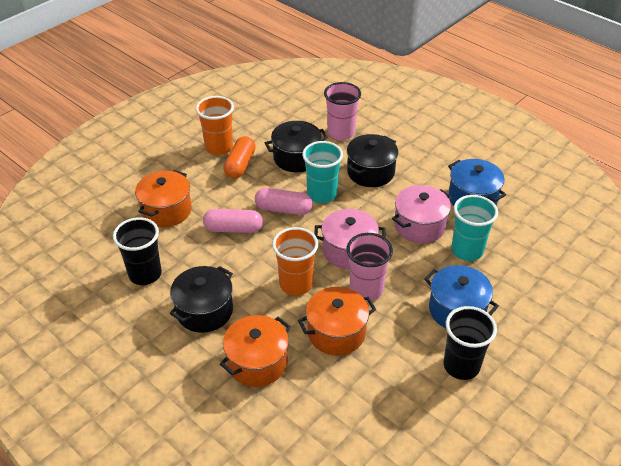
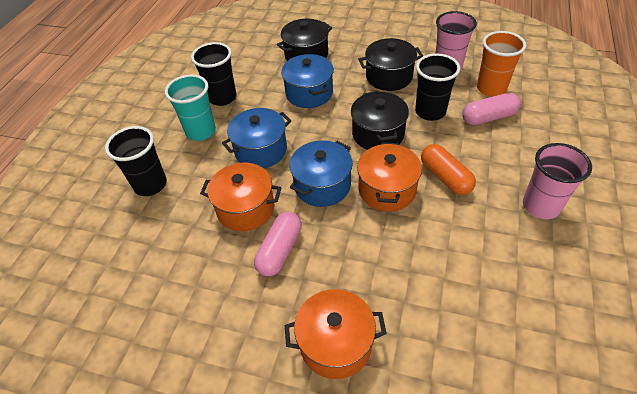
black cup: [113,217,162,285] [444,306,497,380] = 2 -> [105,126,167,196] [191,42,237,106] [415,53,460,121] = 3
blue pot: [424,265,499,328] [448,159,506,206] = 2 -> [222,108,291,168] [281,54,334,108] [290,140,353,207] = 3
orange cup: [196,96,234,155] [272,227,318,296] = 2 -> [477,31,526,97] = 1
pink pot: [314,209,386,269] [392,185,452,243] = 2 -> none = 0
turquoise cup: [302,141,343,203] [451,195,498,261] = 2 -> [165,75,216,141] = 1

